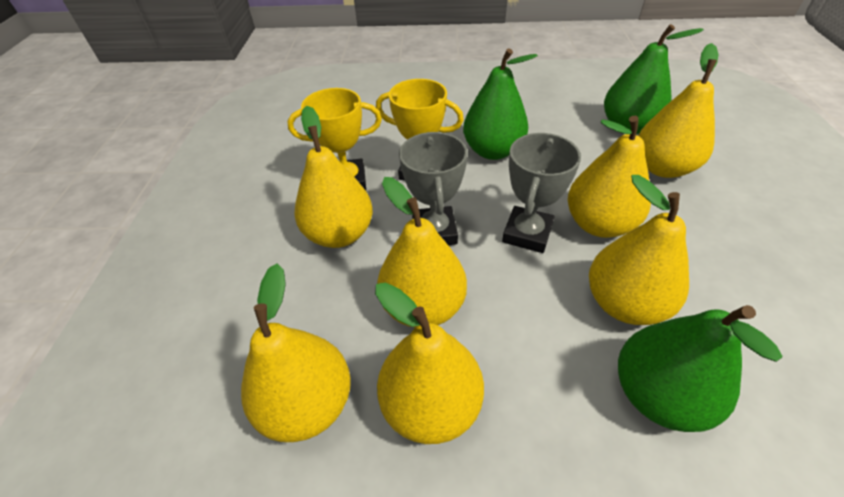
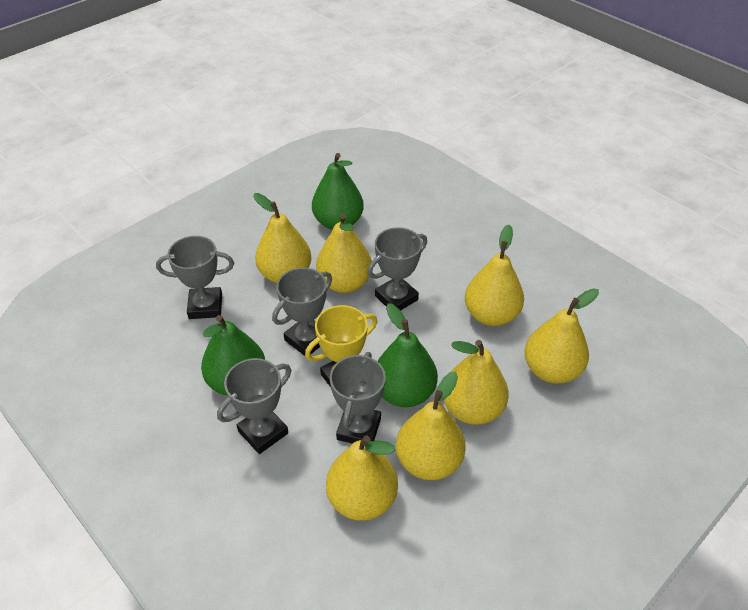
grey trophy: [399,132,468,245] [502,133,581,253] = 2 -> [156,236,234,319] [217,358,291,454] [272,268,332,356] [330,352,386,444] [367,227,427,311] = 5
yellow trophy: [287,88,382,191] [376,79,464,181] = 2 -> [305,305,377,387] = 1

